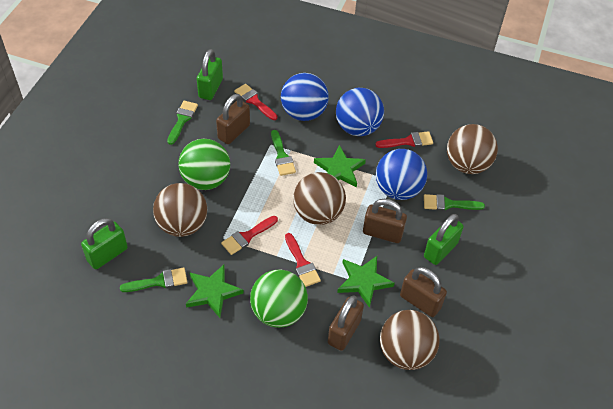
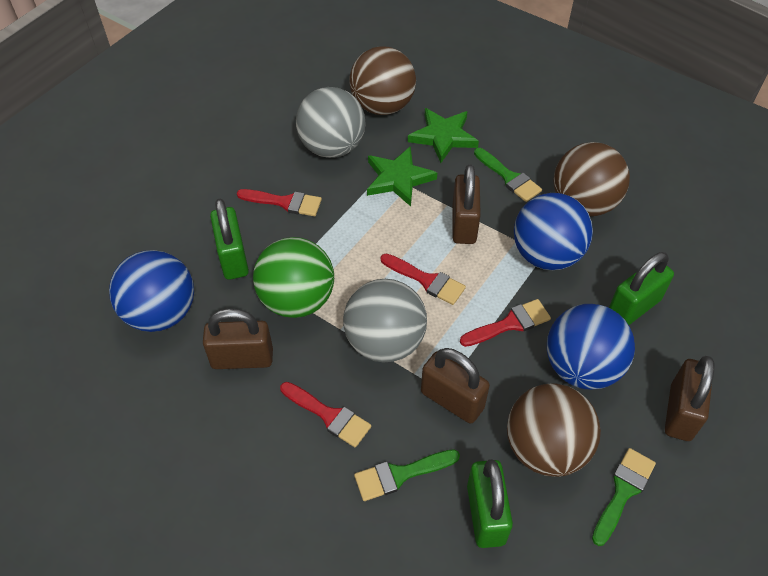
brown ball: [153,183,207,237] [293,172,346,225] [380,310,440,370] [447,124,498,174] = 4 -> [349,46,416,115] [507,383,601,477] [554,142,630,216] = 3
green ball: [178,139,230,190] [250,270,308,328] = 2 -> [253,237,334,318] = 1
green brush: [120,267,188,292] [167,101,198,145] [271,130,296,176] [424,194,485,211] = 4 -> [354,449,460,501] [474,148,542,202] [592,448,656,546] = 3
green star: [186,265,244,318] [314,145,366,187] [337,256,395,308] = 3 -> [367,146,437,207] [408,108,479,163] = 2
grey ball: none = 0 -> [296,87,366,158] [343,279,427,363] = 2

